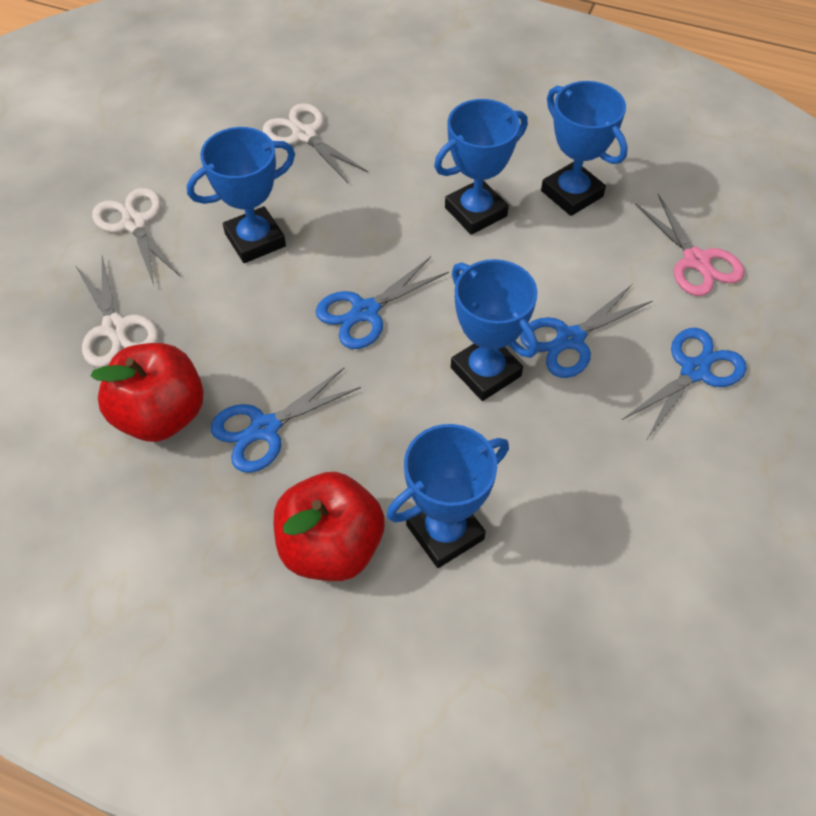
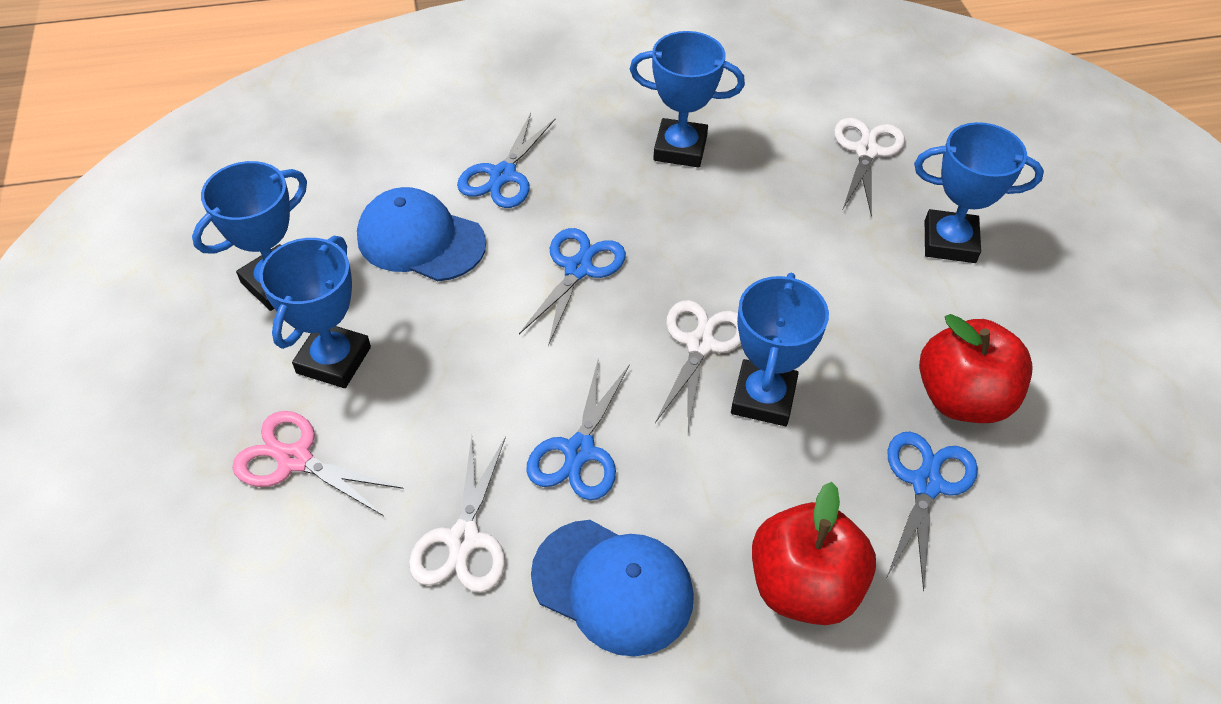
blue cap: none = 0 -> [357,187,486,281] [531,520,694,657] = 2

